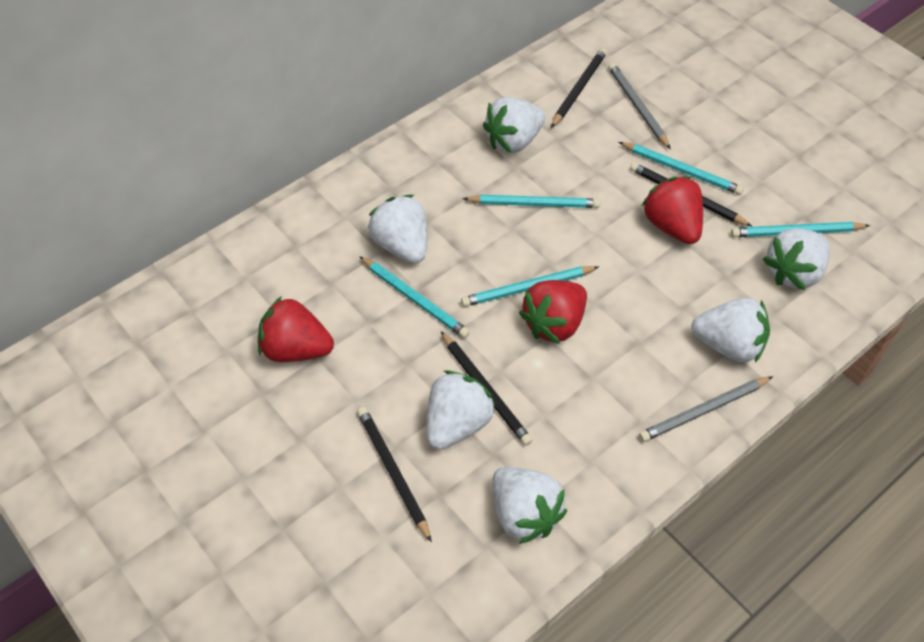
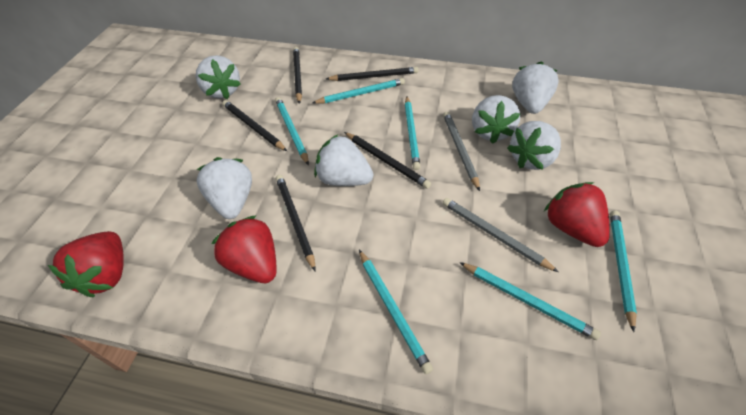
black pencil: [357,407,432,542] [441,331,532,446] [551,48,607,128] [630,162,752,226] = 4 -> [222,100,287,151] [276,175,316,272] [293,47,302,104] [326,67,419,81] [344,132,431,189] = 5
turquoise pencil: [359,256,470,338] [461,266,598,307] [462,195,601,208] [619,142,744,195] [731,222,870,237] = 5 -> [275,97,309,165] [312,78,405,104] [359,250,433,374] [405,96,420,170] [459,262,601,340] [610,211,637,332] = 6

